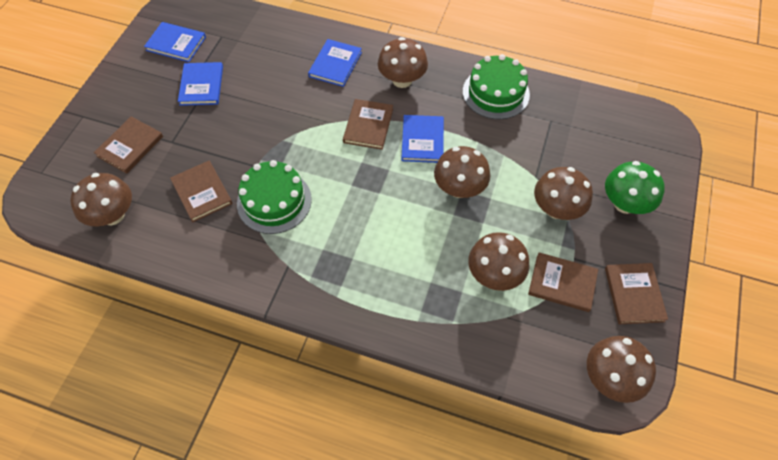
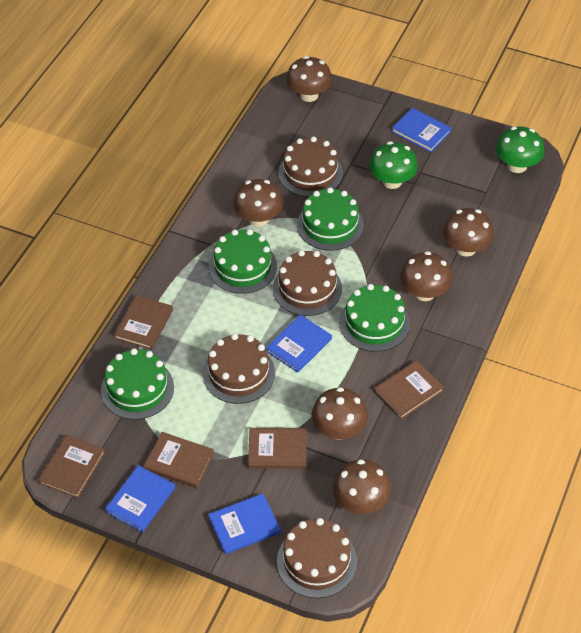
brown cake: none = 0 -> [203,333,275,404] [273,250,342,316] [277,518,357,598] [278,137,343,197] = 4
green cake: [237,160,312,234] [463,54,530,119] = 2 -> [101,348,174,420] [209,229,277,294] [297,187,364,251] [339,284,410,352] = 4
green mushroom: [605,161,665,214] = 1 -> [369,141,418,189] [496,127,544,173] = 2

